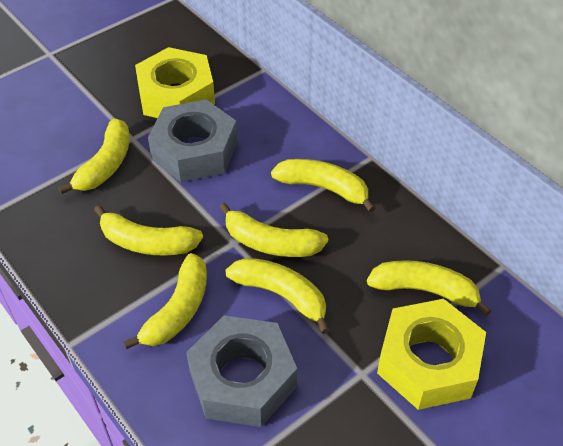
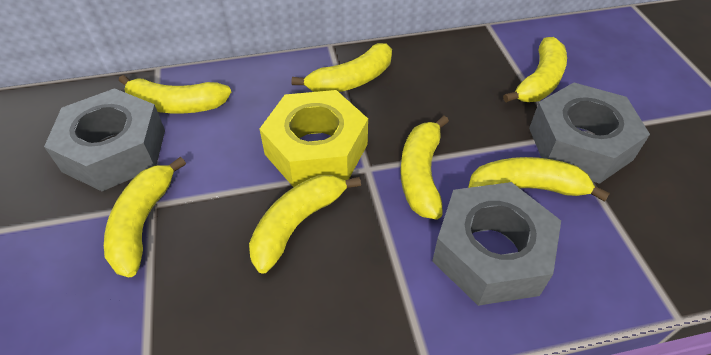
grey nut: [148,99,237,182] [186,315,297,427] = 2 -> [44,88,165,191] [432,182,561,306] [529,83,650,184] = 3
yellow nut: [135,47,215,118] [377,299,486,410] = 2 -> [260,90,368,187] = 1

